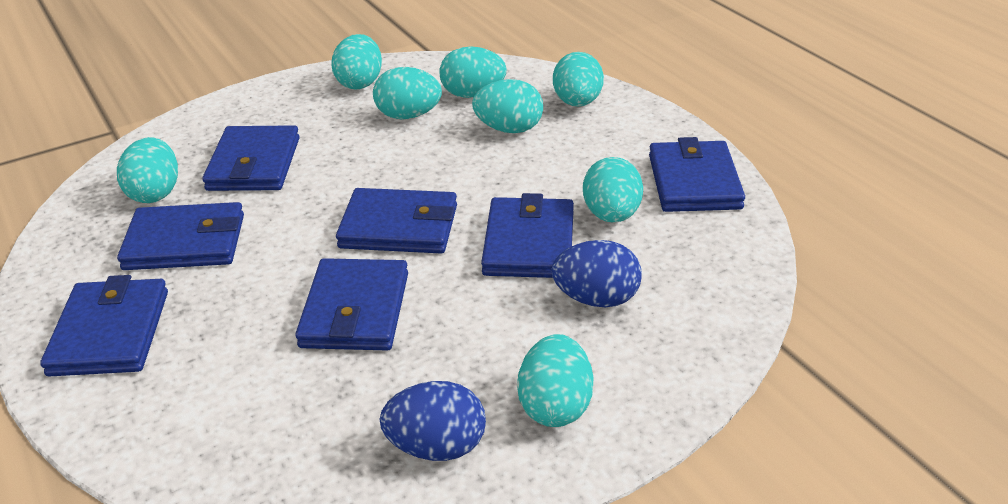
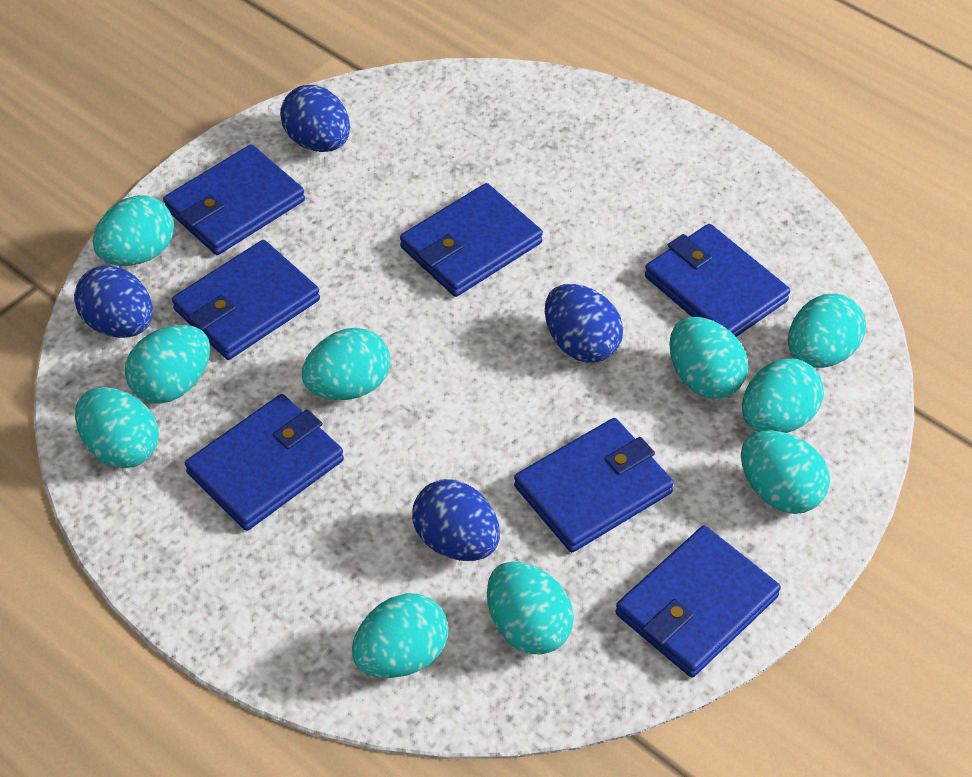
blue egg: [380,381,486,461] [551,240,642,307] = 2 -> [74,265,153,338] [280,85,350,152] [412,479,500,561] [545,284,623,363] = 4
turquoise egg: [117,137,178,203] [331,34,382,90] [373,67,442,119] [439,46,507,98] [472,79,543,133] [517,334,593,427] [553,52,604,107] [583,157,643,223] = 8 -> [75,387,159,468] [93,195,174,266] [125,325,210,404] [302,328,390,400] [352,593,449,678] [487,561,574,655] [669,317,748,399] [741,430,830,514] [742,359,824,433] [788,294,866,368] = 10

